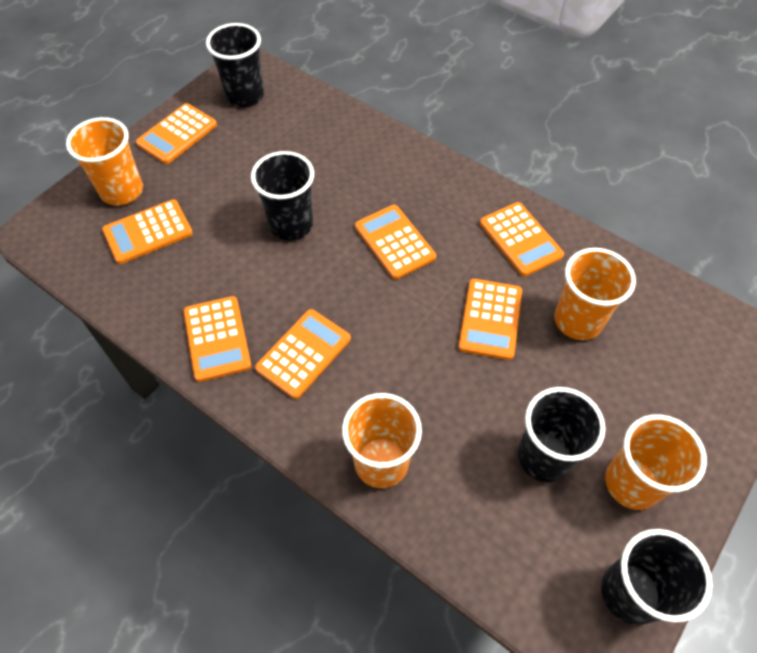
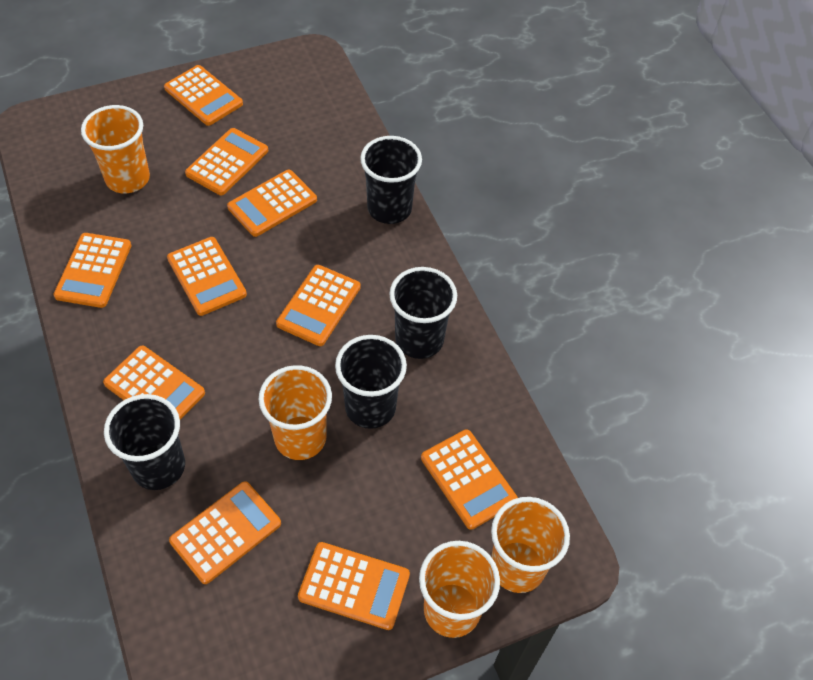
orange calculator: [102,199,193,264] [136,103,217,164] [183,296,251,382] [255,309,351,399] [355,205,436,279] [458,279,522,360] [480,202,564,277] = 7 -> [53,233,132,308] [103,346,205,420] [164,65,243,126] [167,237,247,316] [169,481,281,584] [185,128,268,195] [227,170,317,237] [276,265,361,346] [298,542,410,630] [421,429,518,530] = 10

